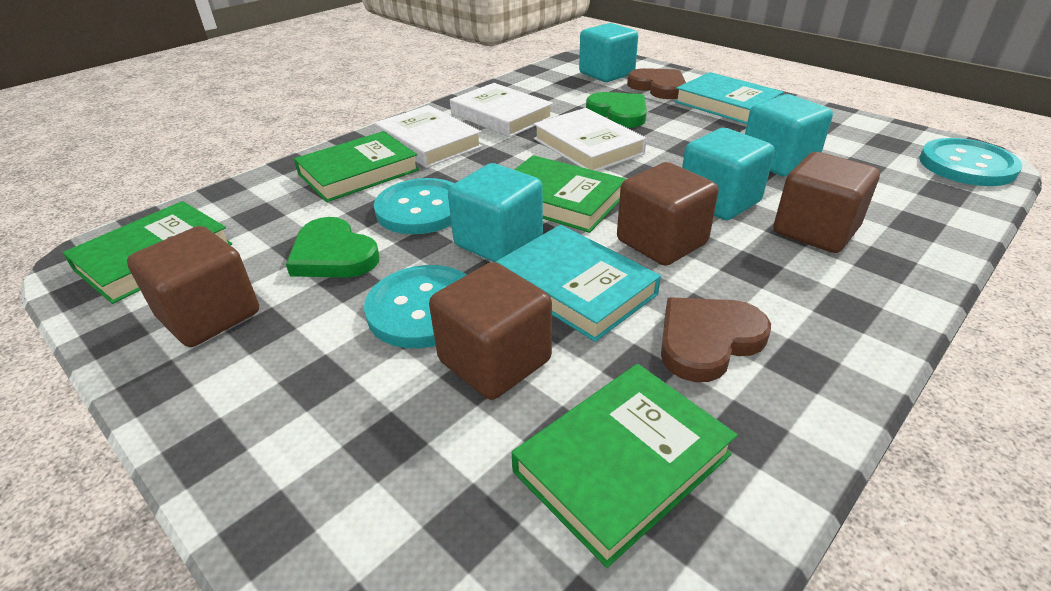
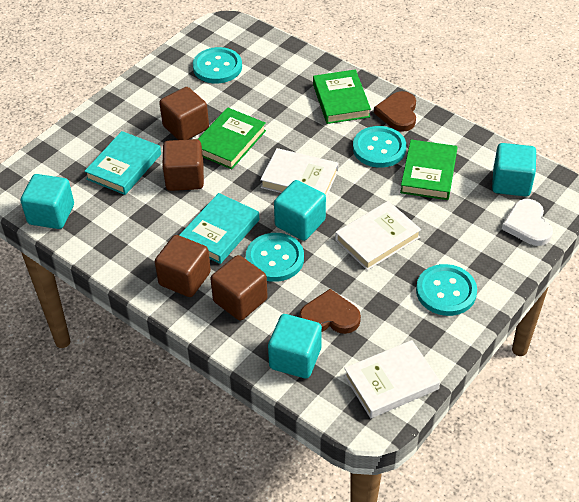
green book: [63,201,232,304] [294,131,419,202] [512,364,737,568] [514,155,626,233] = 4 -> [198,107,266,169] [313,69,371,124] [400,140,458,200] = 3
green heart: [286,217,379,278] [586,92,647,128] = 2 -> none = 0
turquoise button: [364,265,467,348] [374,178,455,234] [919,138,1022,186] = 3 -> [193,47,242,84] [246,233,304,282] [353,126,406,168] [416,264,477,316] = 4
white heart: none = 0 -> [502,199,553,246] = 1

